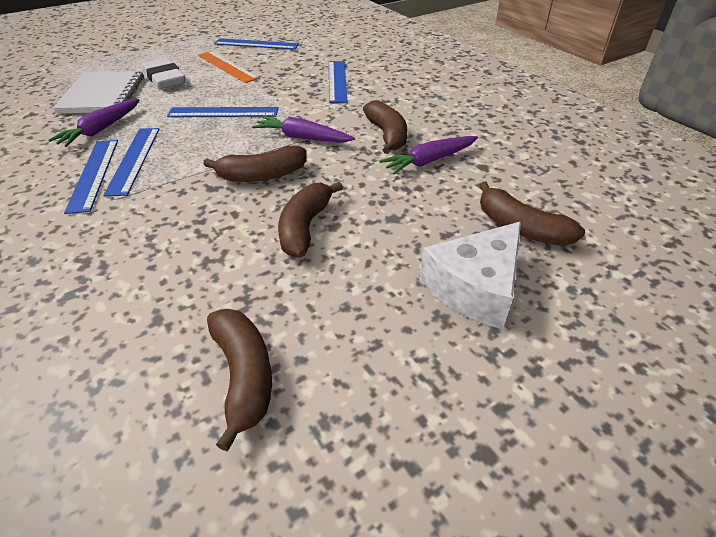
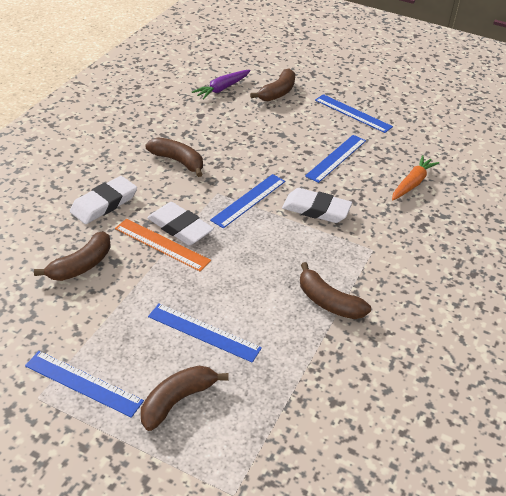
orange carrot: none = 0 -> [392,155,440,200] = 1
purple carrot: [48,99,140,147] [252,116,355,142] [379,136,478,174] = 3 -> [192,70,250,100] = 1
white cheese: [420,222,521,329] = 1 -> none = 0
white eraser: [142,58,185,89] = 1 -> [70,176,137,224] [147,202,214,245] [282,188,352,223] = 3
white notebook: [53,71,144,114] = 1 -> none = 0

